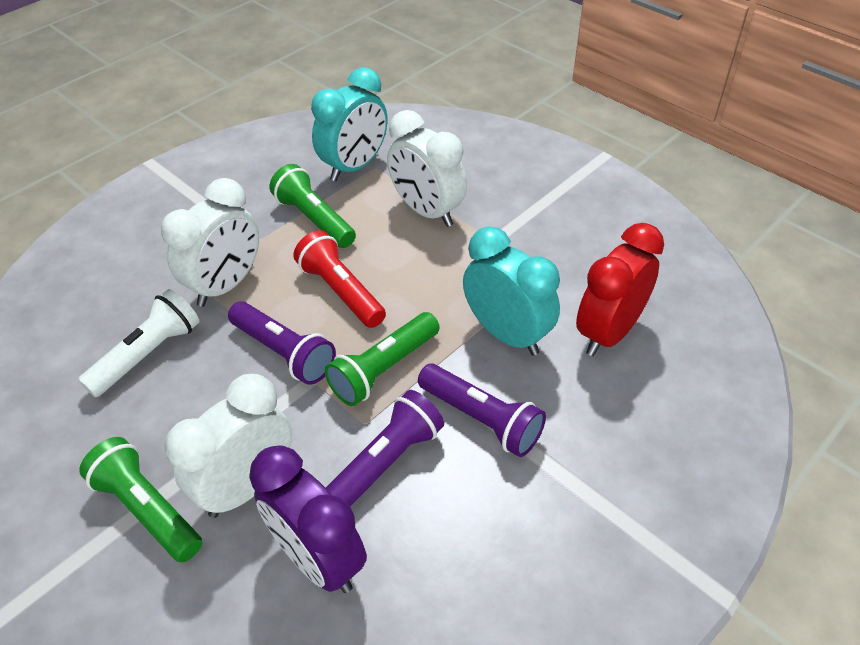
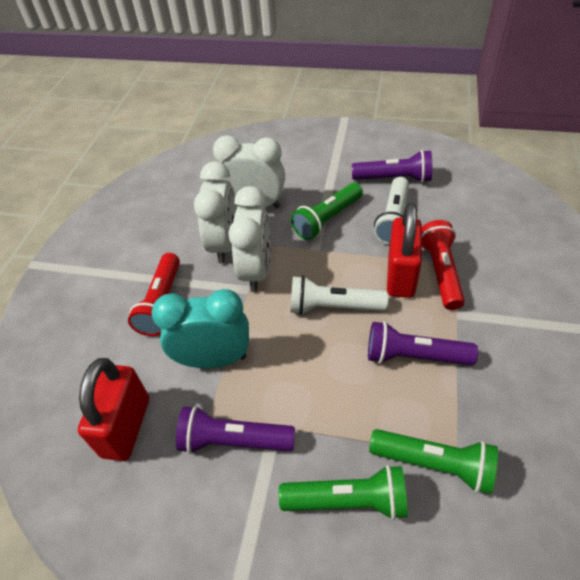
purple clock: [249,445,367,593] = 1 -> none = 0
red clock: [576,223,664,356] = 1 -> none = 0
red flashlight: [294,230,386,328] = 1 -> [128,253,180,336] [422,220,465,310] = 2
red padlock: none = 0 -> [78,358,149,461] [387,202,422,298] = 2
turquoise clock: [311,67,388,181] [463,226,560,356] = 2 -> [152,289,249,368] = 1
white flashlight: [78,289,200,397] = 1 -> [290,276,388,315] [374,177,409,245] = 2

